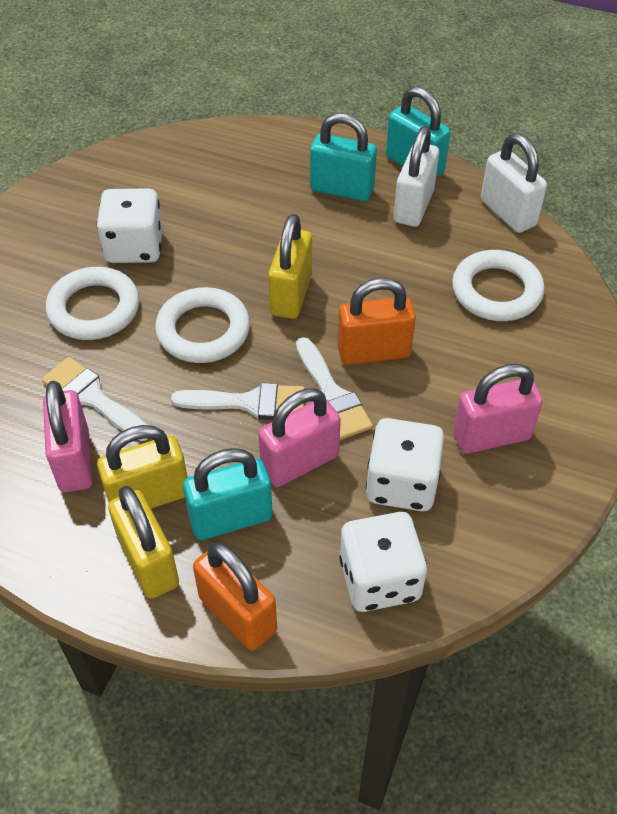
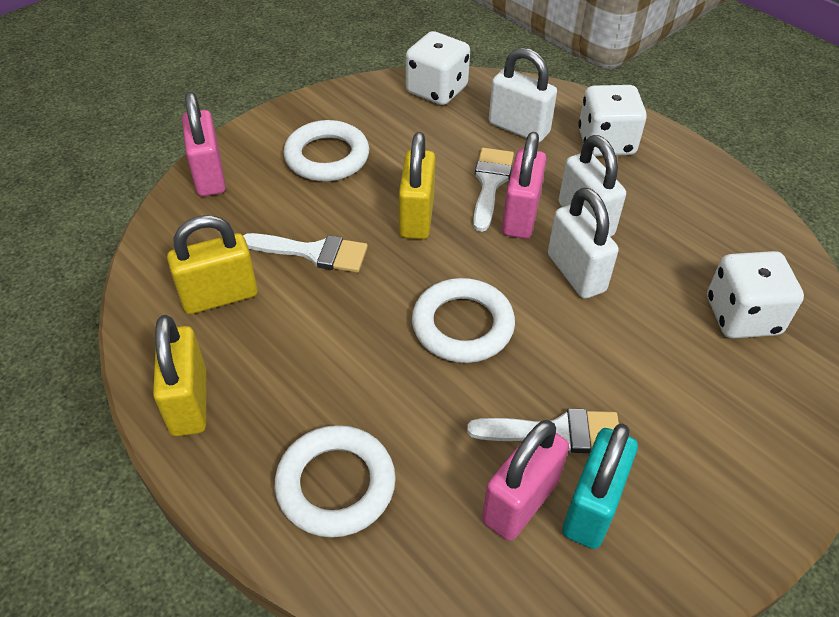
orange padlock: [193,542,277,651] [338,278,416,365] = 2 -> none = 0
turquoise padlock: [183,448,273,540] [310,113,377,201] [386,86,450,178] = 3 -> [562,424,638,549] = 1
white padlock: [394,126,439,227] [481,133,547,233] = 2 -> [489,48,557,142] [548,188,619,299] [559,135,626,237] = 3

